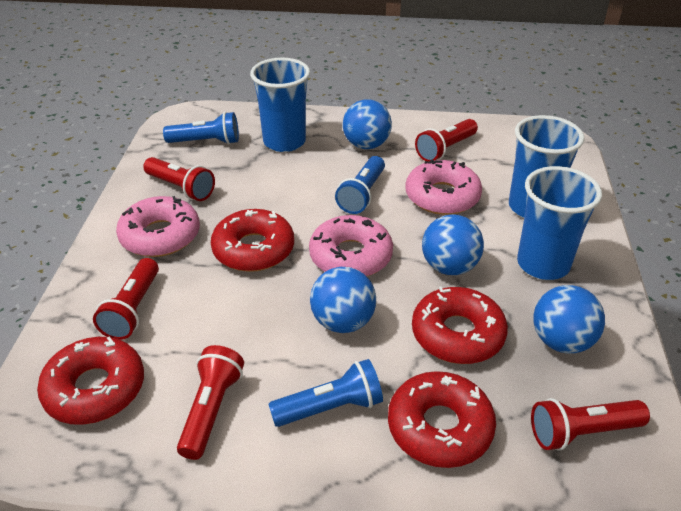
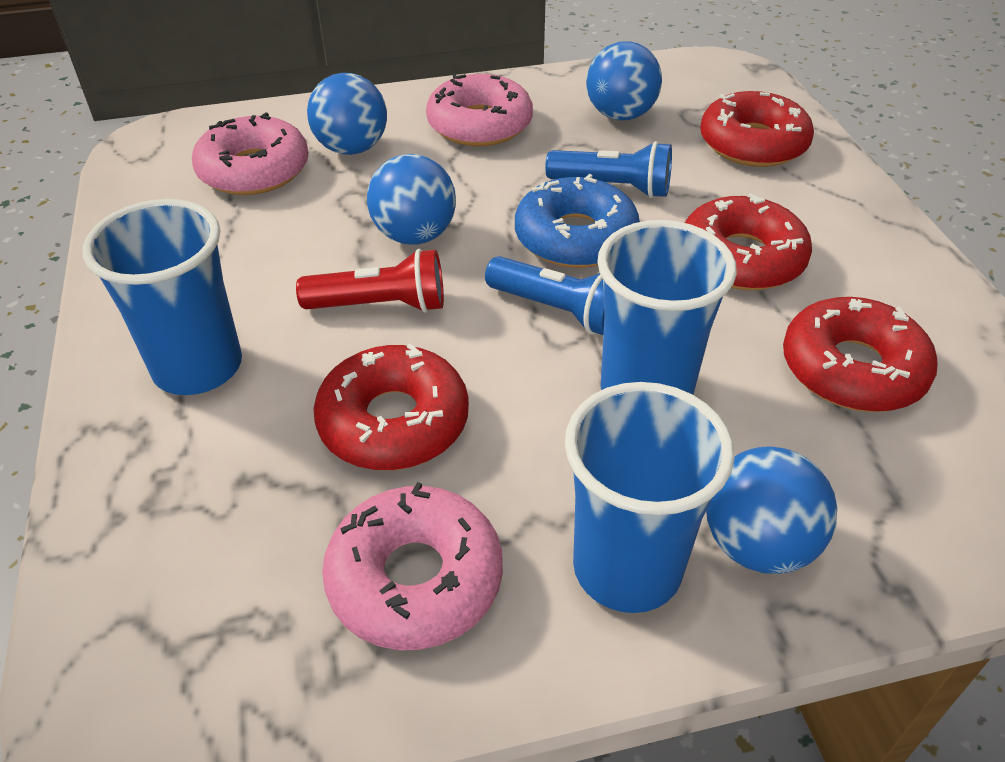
blue donut: none = 0 -> [515,174,640,268] = 1
blue flashlight: [163,112,239,144] [268,359,383,427] [335,156,385,214] = 3 -> [485,256,605,335] [545,141,672,198] = 2
red flashlight: [93,258,159,340] [143,157,215,201] [177,345,244,460] [415,119,478,161] [531,398,650,451] = 5 -> [296,249,444,313] = 1

